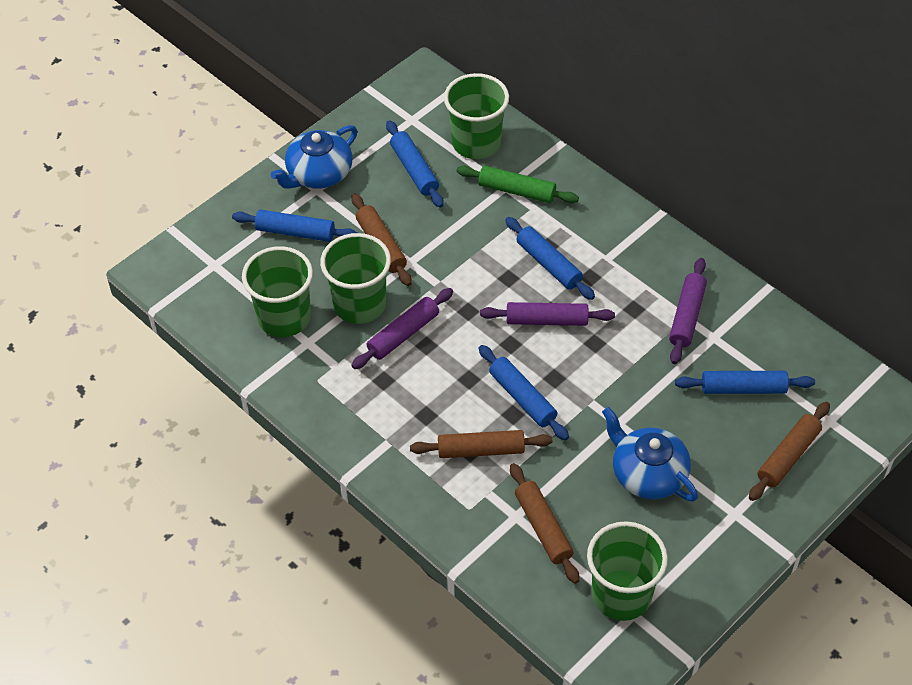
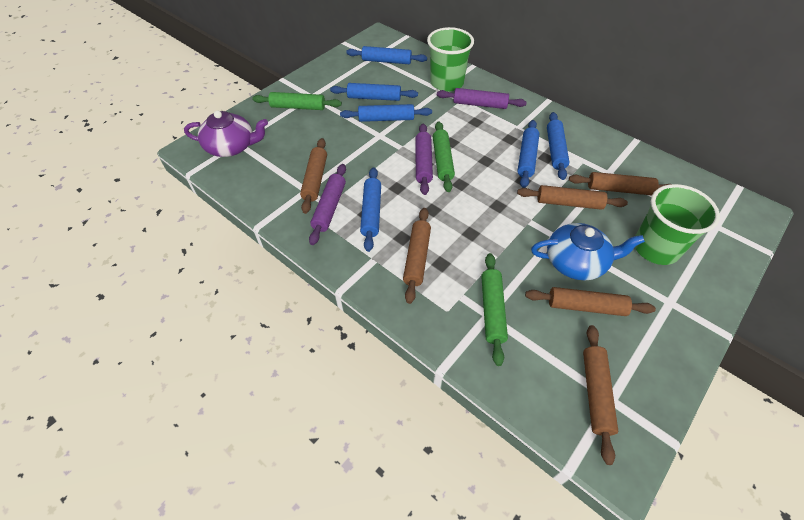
blue rolling pin: [232,210,357,242] [386,120,444,208] [479,345,569,440] [505,217,595,300] [675,371,815,394] = 5 -> [330,83,418,101] [340,104,432,122] [346,46,427,64] [360,167,381,252] [517,120,539,188] [547,112,569,180] = 6
blue teapot: [271,125,358,189] [602,407,698,502] = 2 -> [531,223,645,281] = 1
brown rolling pin: [351,193,412,286] [410,430,552,458] [510,463,579,584] [749,402,830,501] = 4 -> [300,138,327,214] [403,208,431,304] [517,185,628,210] [525,287,656,316] [569,172,670,195] [583,325,618,465] = 6
green cup: [242,246,313,337] [320,233,391,324] [444,73,509,159] [587,521,668,621] = 4 -> [427,27,474,92] [635,184,720,265] = 2
green rolling pin: [457,166,579,203] = 1 -> [252,92,342,110] [433,121,455,192] [481,253,508,366] = 3
purple teapot: none = 0 -> [184,110,268,157] = 1

